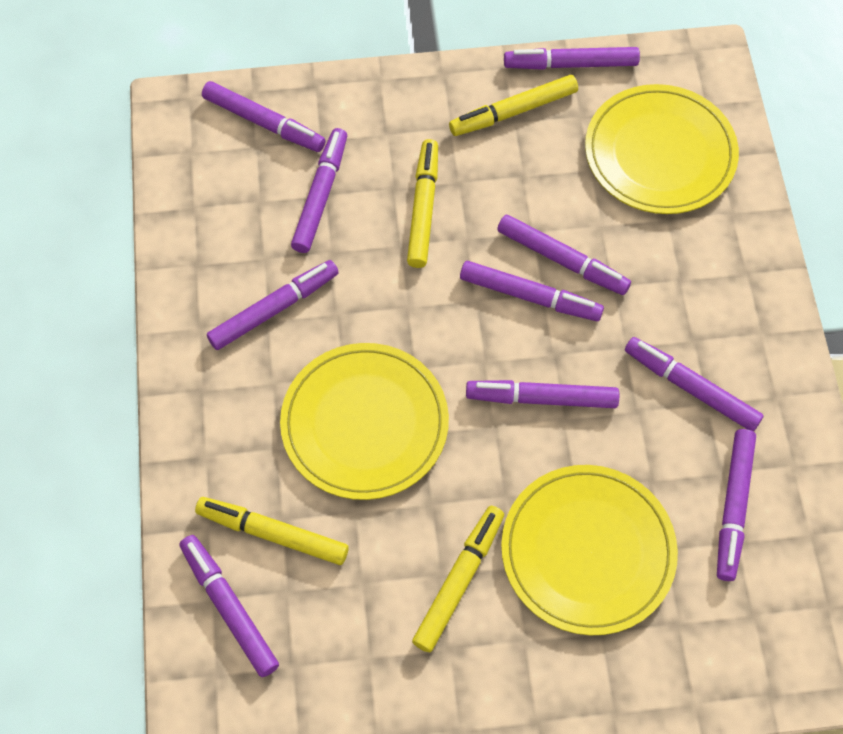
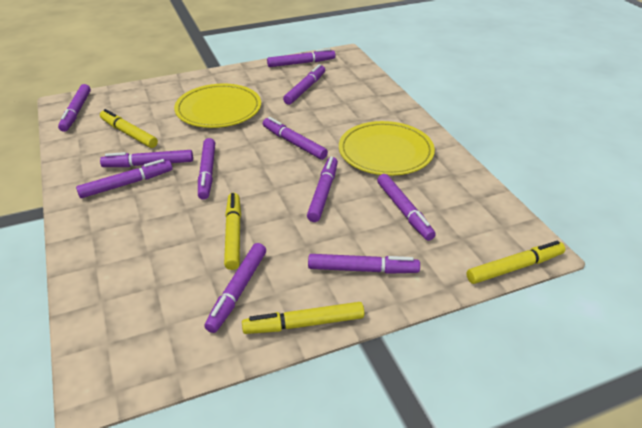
purple marker: [179,535,279,677] [202,81,326,152] [207,260,339,350] [291,128,347,253] [460,261,604,321] [466,380,619,408] [497,215,631,295] [504,47,640,70] [625,337,764,432] [717,429,756,581] = 10 -> [58,84,91,132] [76,159,172,198] [100,150,193,167] [198,138,215,200] [204,243,266,333] [263,117,328,160] [267,48,335,67] [283,64,325,105] [307,157,338,222] [308,254,420,274] [377,174,436,241] = 11
yellow plate: [280,343,449,500] [501,465,678,635] [585,84,739,214] = 3 -> [174,83,261,128] [339,121,435,176] = 2

